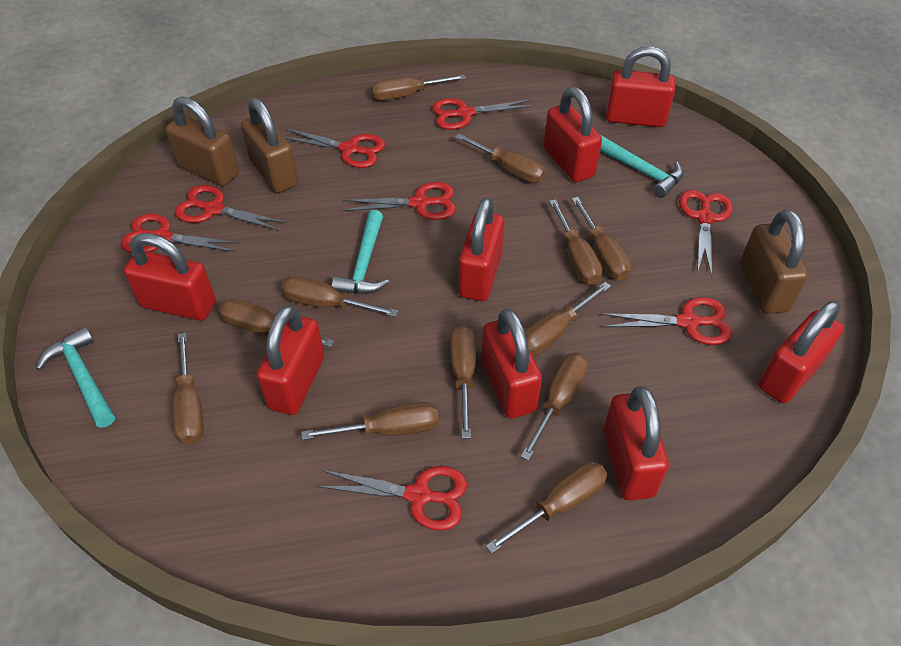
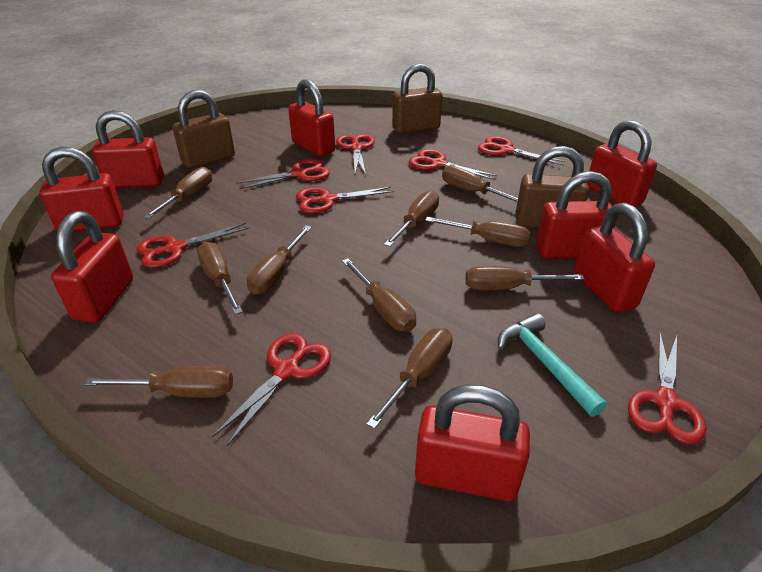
brown screwdriver: [173,332,204,444] [218,298,334,347] [281,276,398,317] [301,402,439,440] [371,74,466,101] [450,324,476,439] [455,133,546,183] [486,462,607,554] [521,353,588,460] [525,282,611,356] [549,199,602,285] [572,197,631,280] = 12 -> [84,366,233,398] [143,167,212,219] [197,242,243,315] [247,226,312,294] [342,258,416,332] [366,328,453,429] [384,190,439,247] [425,217,531,247] [442,166,518,202] [465,266,585,290] = 10
turquoise hammer: [36,327,115,428] [331,210,389,294] [600,135,683,198] = 3 -> [498,313,607,417] = 1

